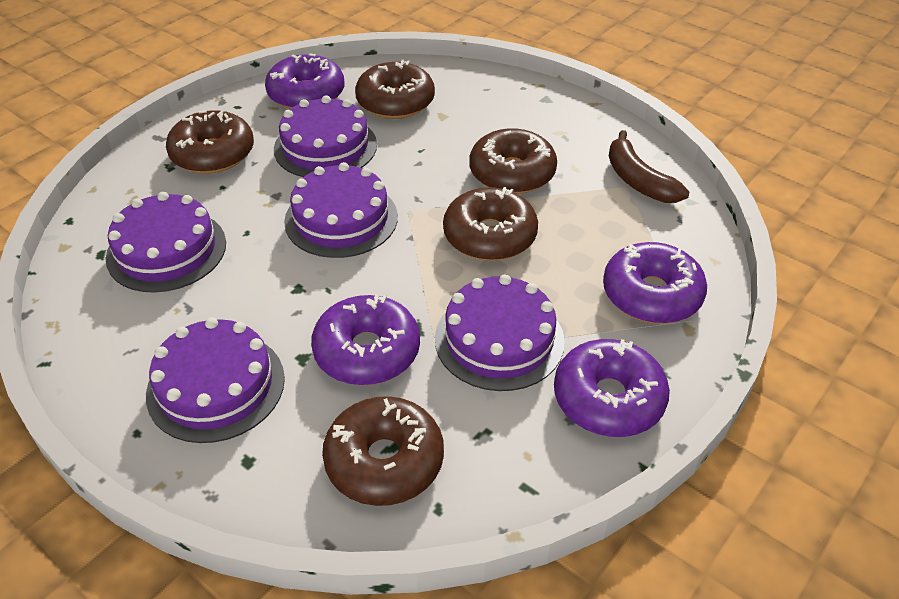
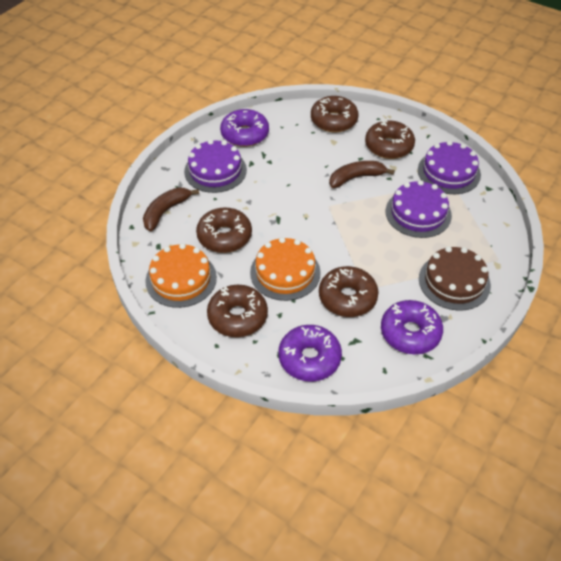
brown banana: [609,130,689,203] = 1 -> [143,188,199,231] [329,161,395,188] = 2
brown cake: none = 0 -> [419,246,491,311] = 1
orange cake: none = 0 -> [145,243,217,308] [250,237,321,301] = 2
purple cake: [106,192,226,293] [146,317,285,443] [274,95,377,177] [284,162,398,258] [435,274,565,391] = 5 -> [184,139,247,193] [386,180,452,238] [418,141,481,194] = 3
purple donut: [265,53,345,109] [311,294,420,385] [554,339,670,437] [603,242,707,324] = 4 -> [220,109,269,147] [278,325,342,382] [381,300,443,354] = 3

